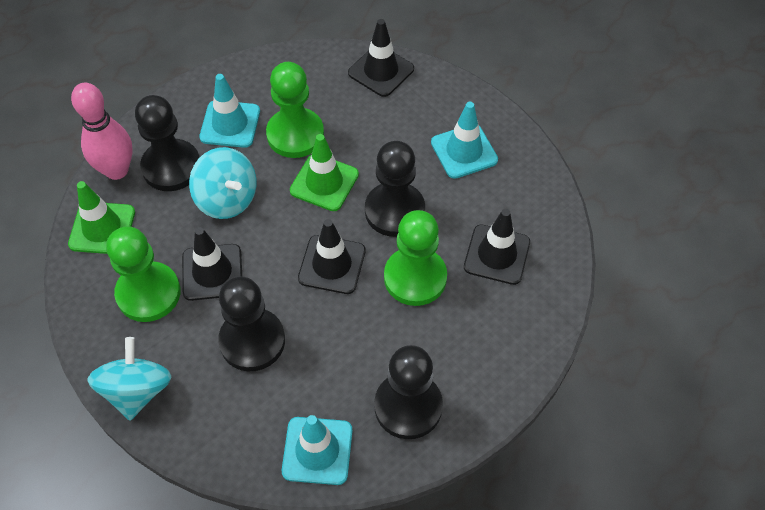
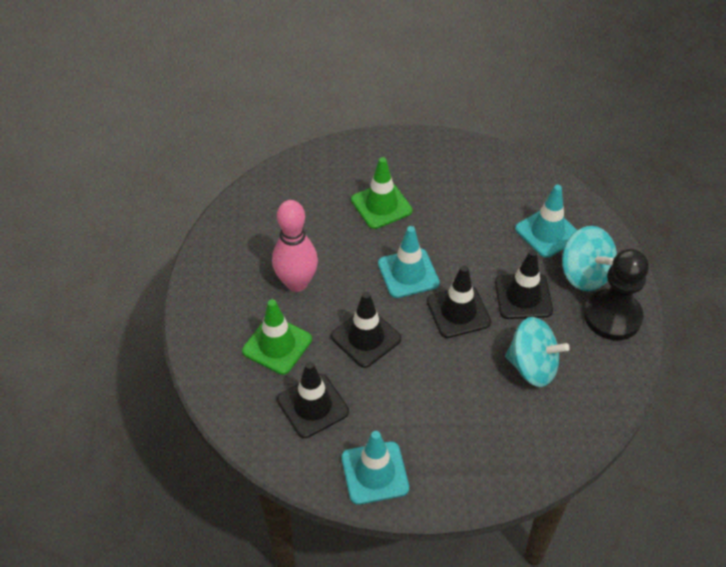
black pawn: [135,95,200,191] [218,276,285,371] [365,141,425,237] [374,345,443,439] = 4 -> [584,249,649,340] = 1
green pawn: [106,226,180,322] [266,62,324,158] [384,210,447,306] = 3 -> none = 0

